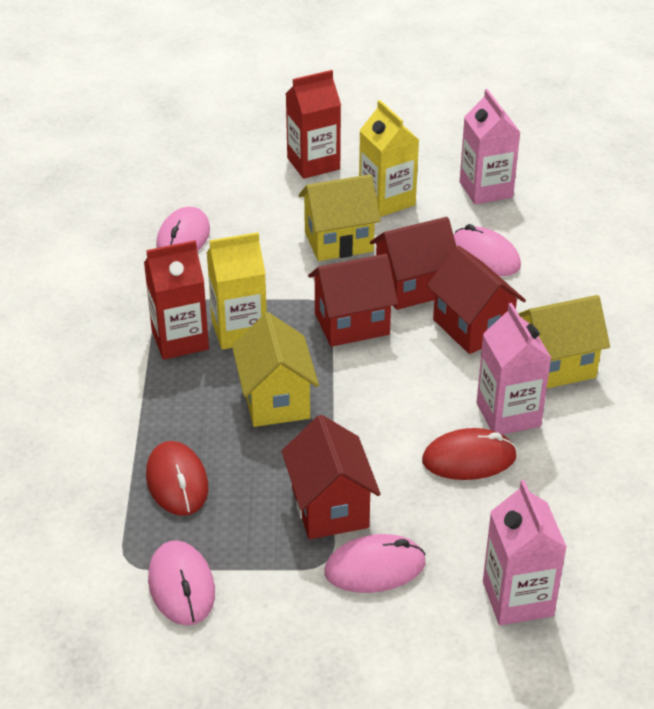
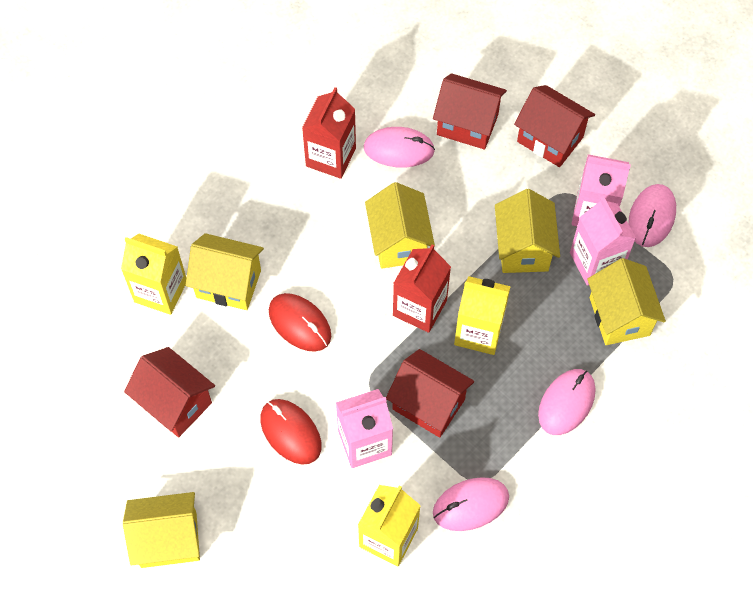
yellow carton: [207,232,267,350] [359,100,419,217] = 2 -> [121,234,186,315] [358,485,421,566] [454,276,511,355] = 3
yellow house: [232,312,319,427] [299,174,381,261] [518,295,610,389] = 3 -> [123,492,200,568] [186,233,264,310] [365,182,435,269] [495,189,560,273] [587,258,666,345] = 5

